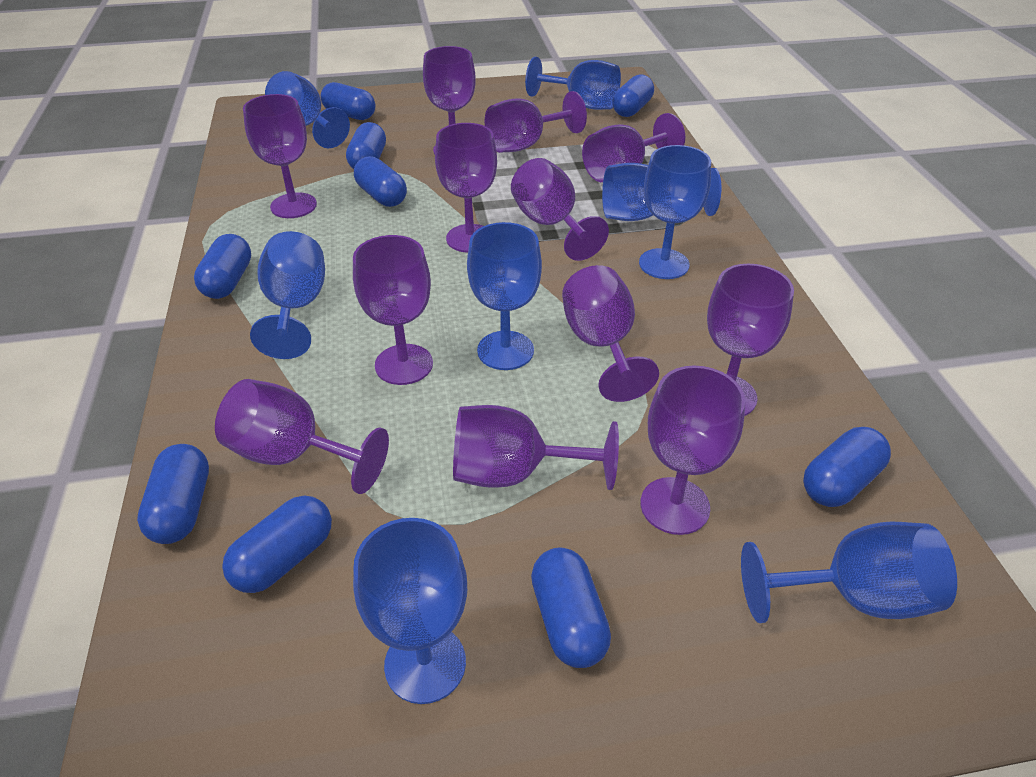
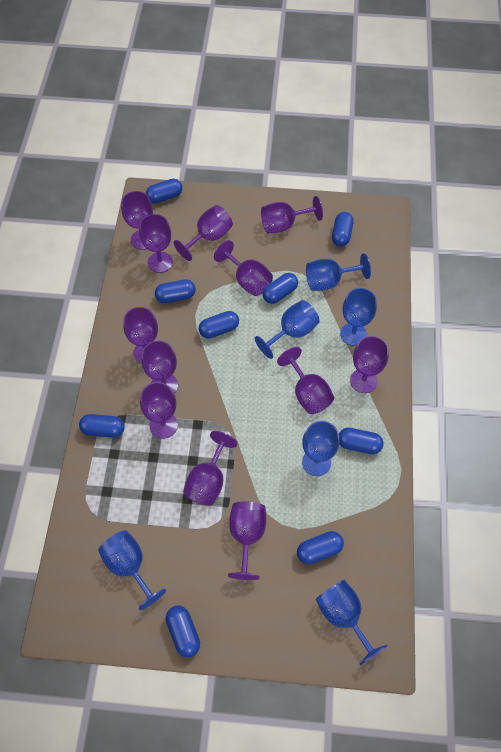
blue goblet: [250,231,325,359] [265,71,350,148] [353,518,467,704] [467,222,542,370] [525,57,621,110] [602,163,721,221] [639,145,711,279] [741,522,957,623] = 8 -> [98,530,166,610] [255,300,320,359] [302,421,340,476] [306,253,371,291] [316,580,387,665] [340,288,377,346] = 6

